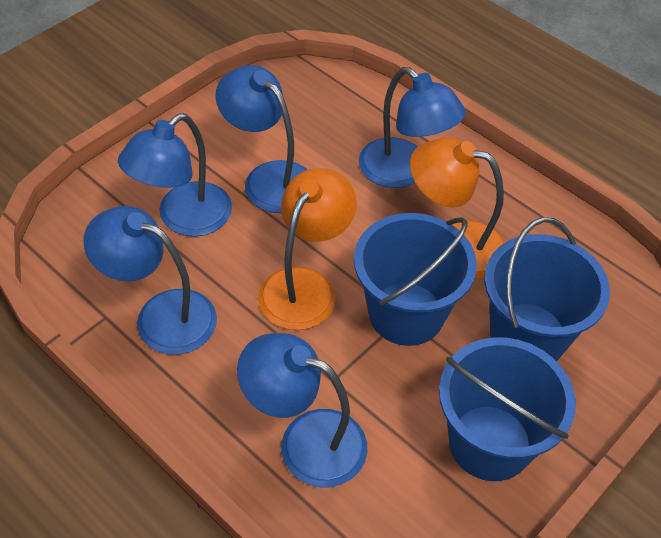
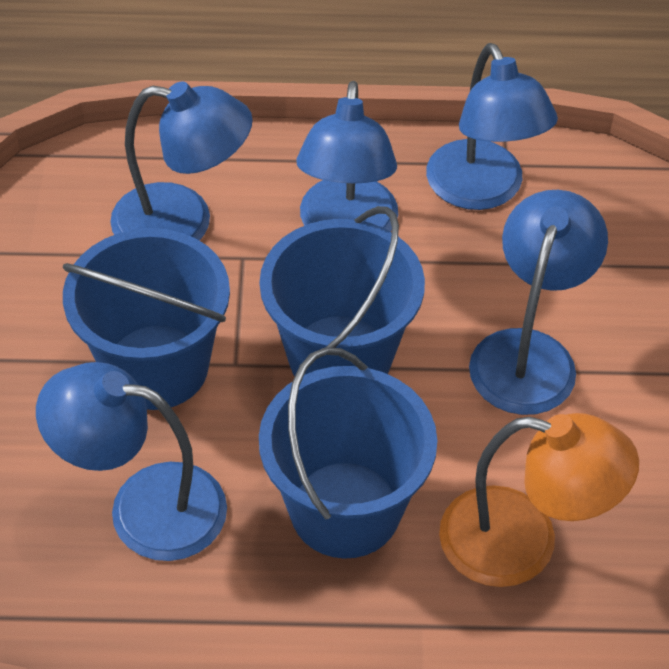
orange lamp: [258,168,357,330] [410,138,505,279] = 2 -> [439,413,639,587] = 1

